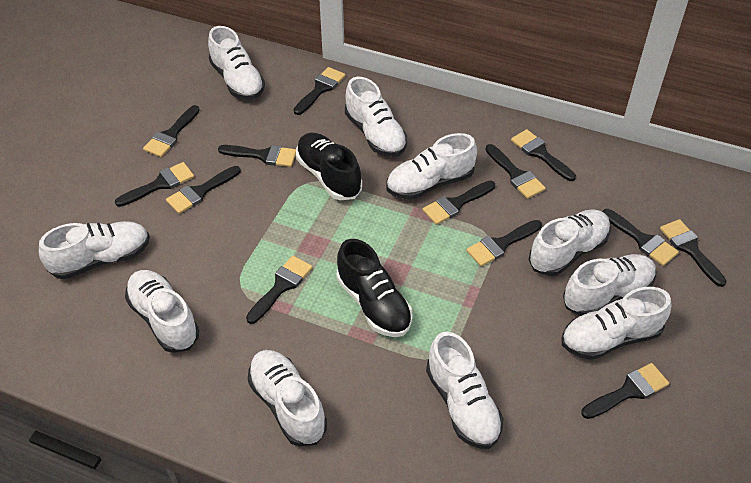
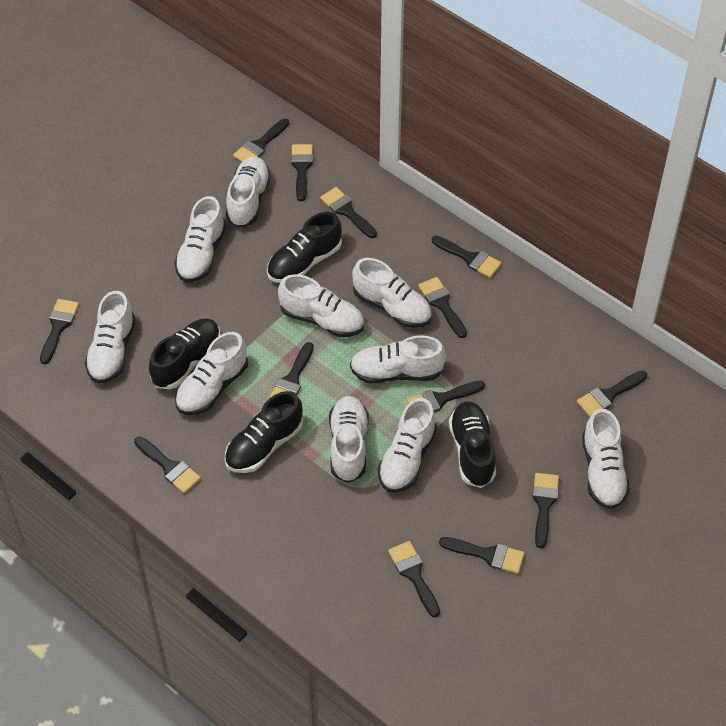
black shoe: [296,133,362,200] [336,239,412,337] = 2 -> [149,318,220,389] [225,391,303,473] [267,212,342,283] [449,401,496,488] = 4

